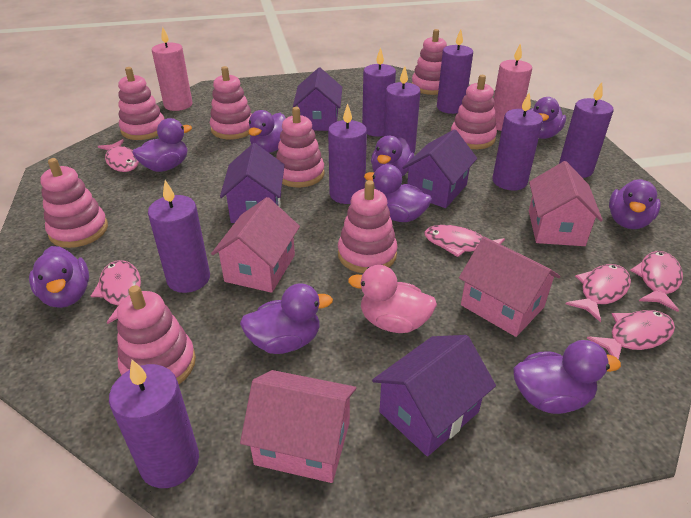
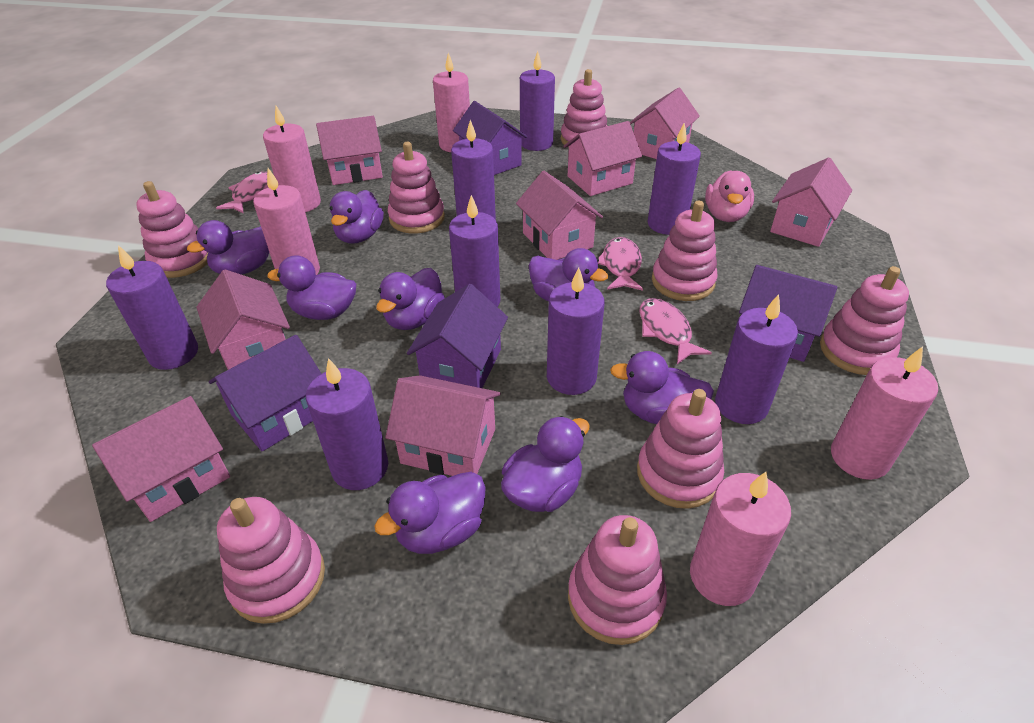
pink candle: [152,26,193,111] [494,43,532,131] = 2 -> [253,168,320,275] [263,106,321,212] [433,53,470,152] [690,472,791,606] [831,346,938,480] = 5
pink fish: [91,260,141,324] [98,139,139,172] [425,225,505,257] [566,264,631,322] [586,310,675,360] [630,251,683,312] = 6 -> [216,172,268,213] [598,237,643,291] [640,298,712,364] = 3
pink house: [211,197,300,293] [240,370,356,483] [459,237,560,337] [529,161,603,246] = 4 -> [92,396,230,522] [196,270,290,370] [316,116,383,185] [385,375,501,476] [516,171,603,260] [563,121,642,196] [630,88,700,159] [770,157,852,247] = 8
purple duck: [29,246,89,308] [132,118,192,172] [240,283,333,354] [248,110,286,153] [364,164,432,222] [371,135,414,177] [513,340,621,414] [531,97,566,139] [609,179,661,229] = 9 -> [187,220,269,275] [267,255,356,320] [330,190,384,243] [374,472,486,554] [376,268,445,330] [501,416,590,512] [529,248,609,302] [610,351,714,424] = 8

